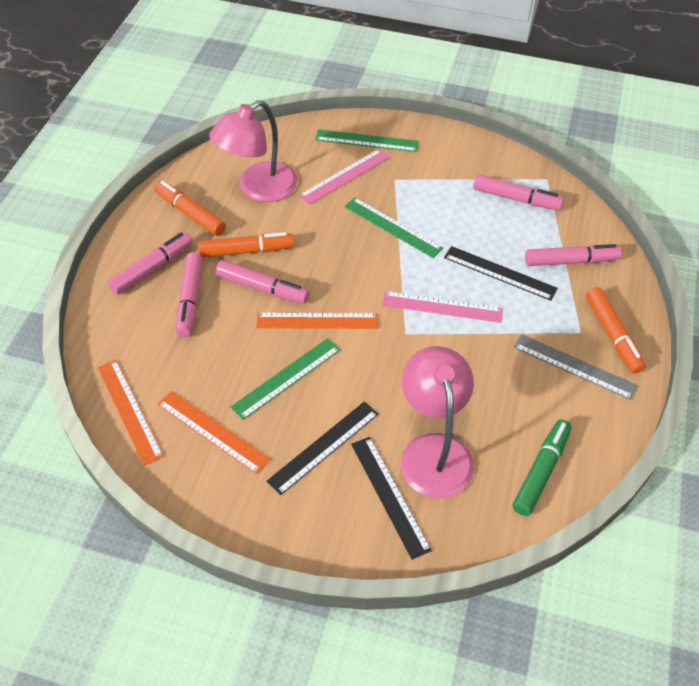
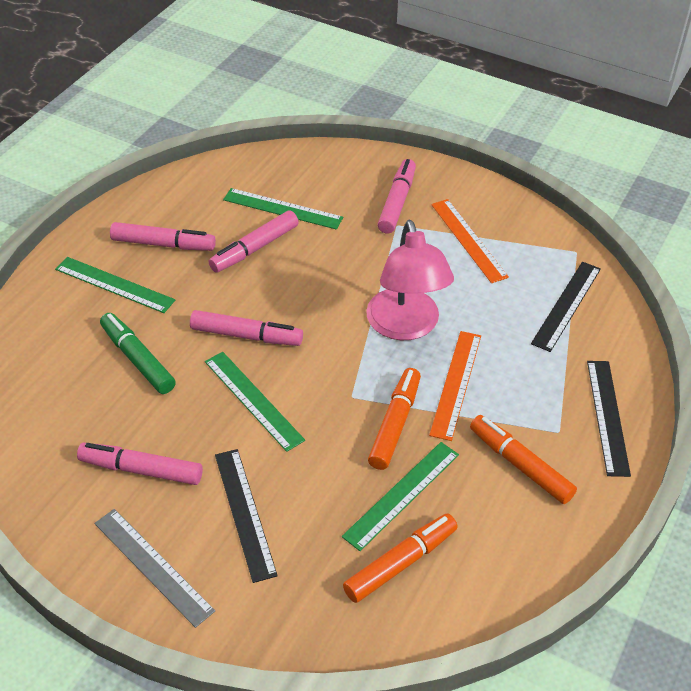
green ruler: [230,338,341,420] [315,129,419,152] [344,197,443,258] = 3 -> [55,257,175,313] [205,352,305,452] [223,188,343,230] [342,442,459,551] = 4
orange ruler: [97,360,163,465] [157,391,270,474] [256,313,378,329] = 3 -> [429,331,481,441] [431,199,509,283] = 2
pink lamp: [209,100,297,202] [400,346,474,498] = 2 -> [366,220,454,340] = 1
pink ruler: [299,149,390,205] [382,291,503,323] = 2 -> none = 0

